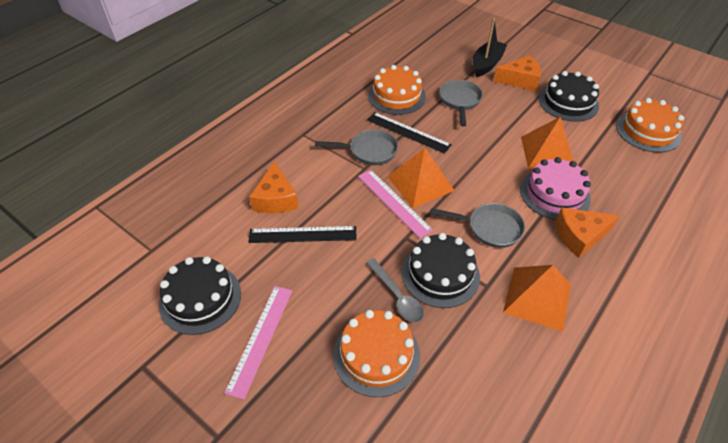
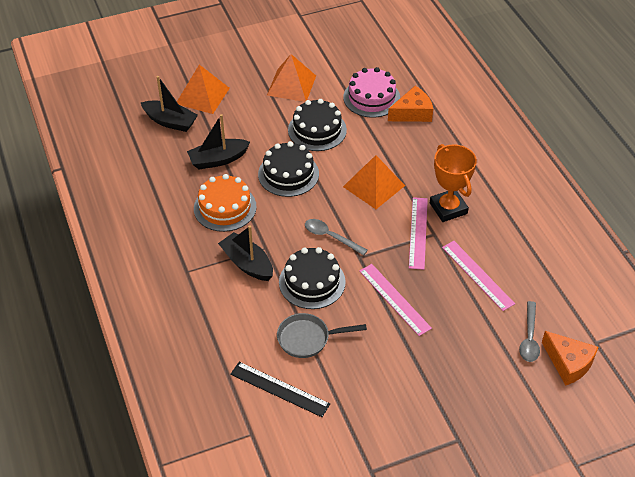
black boat: [473,18,507,77] = 1 -> [141,76,198,132] [187,114,250,170] [218,225,273,281] = 3
black ruler: [248,226,357,243] [367,112,452,154] = 2 -> [230,362,330,417] = 1
grey pan: [315,129,398,165] [431,203,525,248] [439,80,483,126] = 3 -> [277,313,367,358] = 1
grey spoon: [366,258,424,323] = 1 -> [305,219,368,255] [519,301,540,362] = 2
orange cake: [333,310,420,397] [368,65,426,115] [616,98,684,153] = 3 -> [194,174,257,232] = 1
orange cheese: [249,161,299,214] [493,55,541,91] [555,207,619,258] = 3 -> [388,86,433,122] [542,331,598,386] = 2
orange trophy: none = 0 -> [430,144,477,222] = 1
pink ruler: [224,286,292,399] [358,170,433,238] = 2 -> [359,264,432,336] [409,197,428,270] [442,241,515,311] = 3

